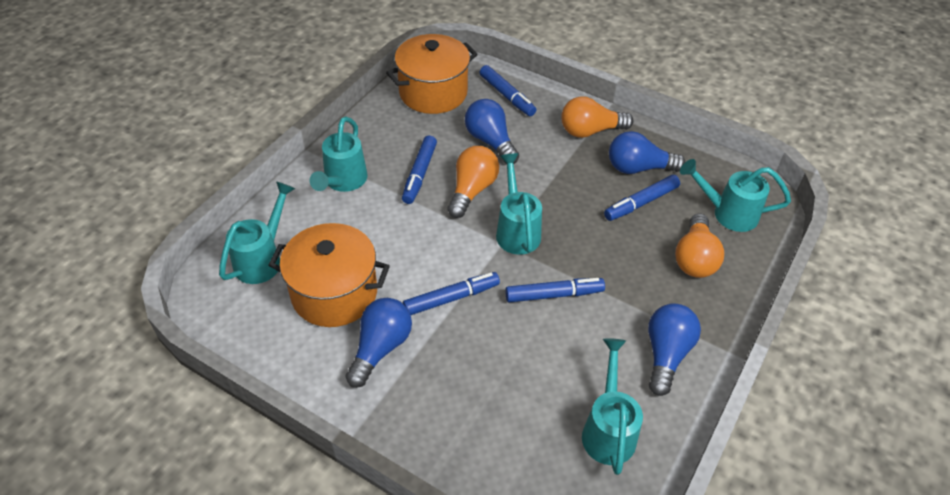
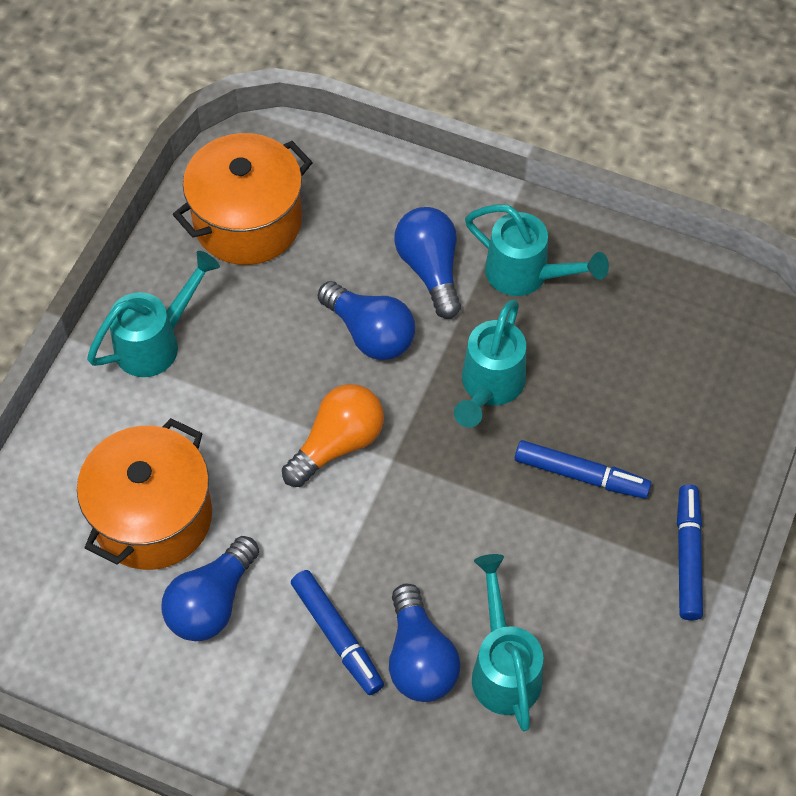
blue marker: [402,135,437,204] [403,272,500,315] [479,65,536,116] [505,278,605,302] [604,175,680,221] = 5 -> [291,570,384,695] [515,440,652,499] [677,484,703,620] = 3
orange light bulb: [447,146,499,218] [561,96,633,138] [675,213,724,278] = 3 -> [282,384,384,487] = 1
turquoise watering can: [219,181,296,284] [310,116,367,192] [496,153,542,255] [582,338,643,475] [680,159,791,232] = 5 -> [87,251,220,377] [454,299,526,428] [465,204,609,296] [472,554,543,731] = 4

